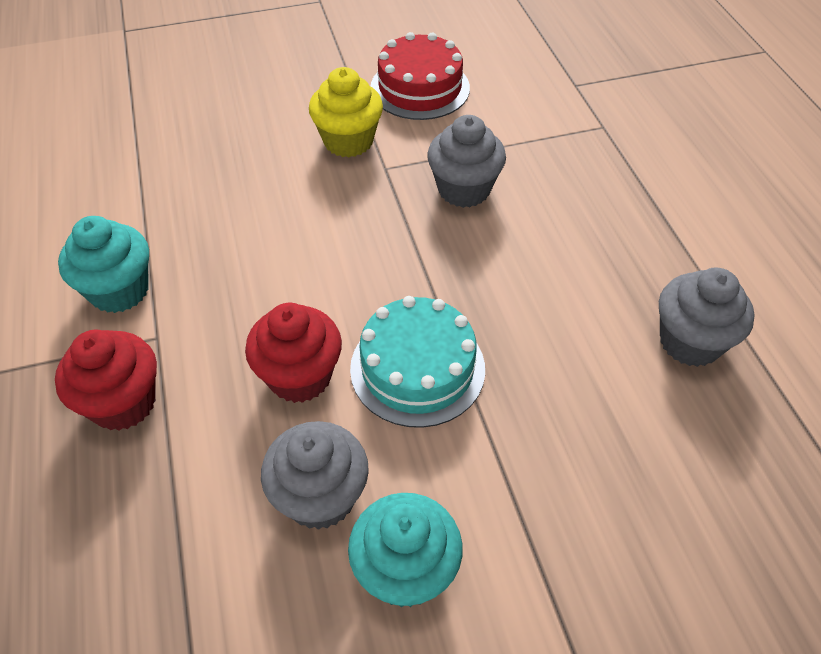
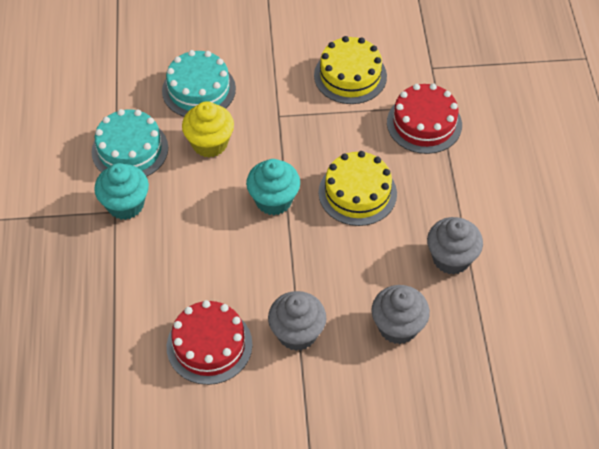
red cake: [370,32,470,120] = 1 -> [167,300,252,385] [387,83,462,154] = 2
red cupcake: [55,330,157,431] [245,303,342,403] = 2 -> none = 0
turquoise cake: [350,296,485,428] = 1 -> [92,109,168,177] [162,50,236,117] = 2
yellow cake: none = 0 -> [314,36,387,104] [318,151,397,226] = 2

